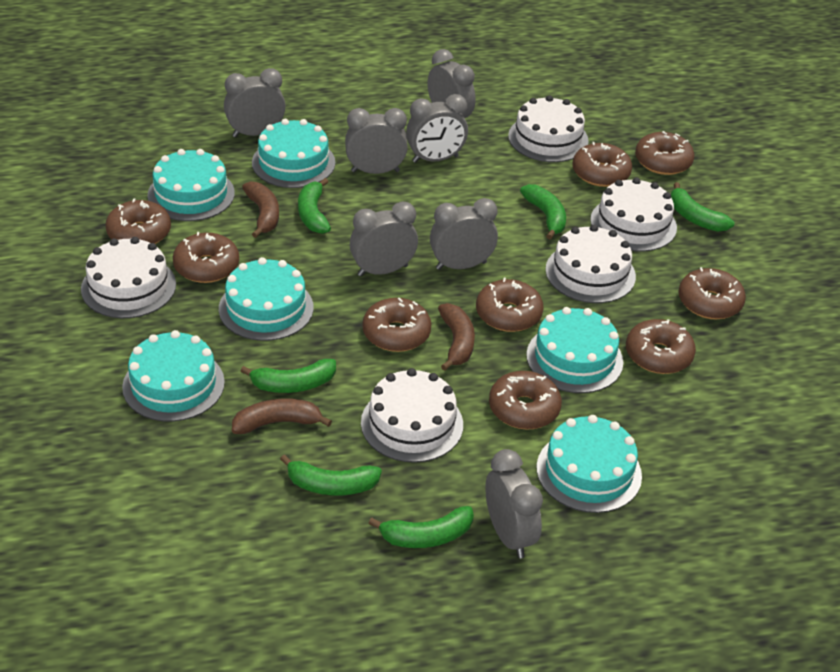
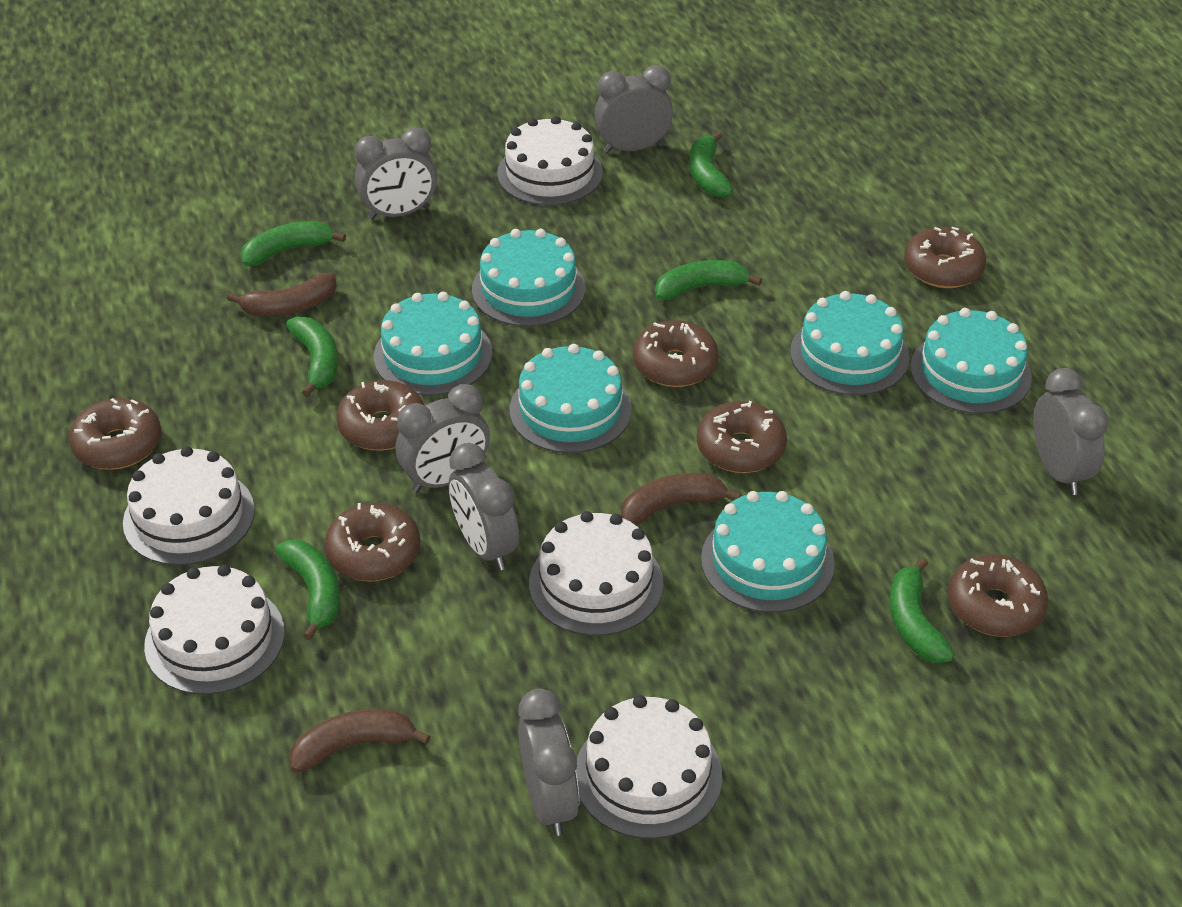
brown donut: [105,199,171,244] [173,232,239,283] [362,298,431,352] [476,278,544,332] [489,371,562,429] [572,142,632,187] [626,319,696,374] [635,131,695,175] [678,267,746,319] = 9 -> [69,398,161,470] [324,503,420,581] [336,380,424,451] [633,320,719,387] [697,401,787,473] [904,227,986,288] [948,554,1048,637] = 7
grey clock: [224,68,286,137] [345,108,408,174] [350,201,418,276] [406,94,468,163] [428,49,476,118] [430,198,498,270] [485,449,543,558] = 7 -> [354,127,437,220] [396,384,490,493] [449,443,519,571] [518,689,579,836] [594,65,673,153] [1033,368,1109,495] = 6

